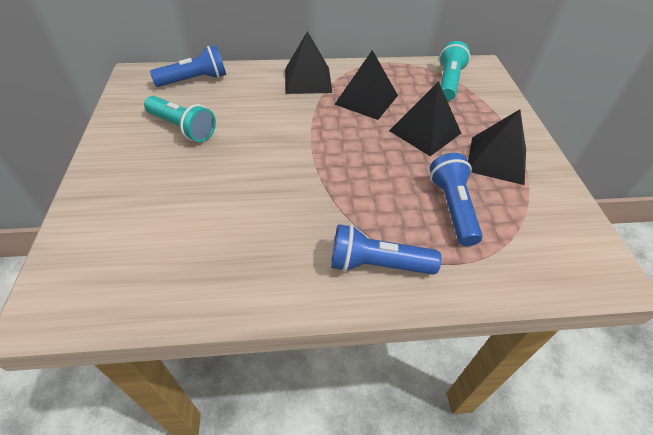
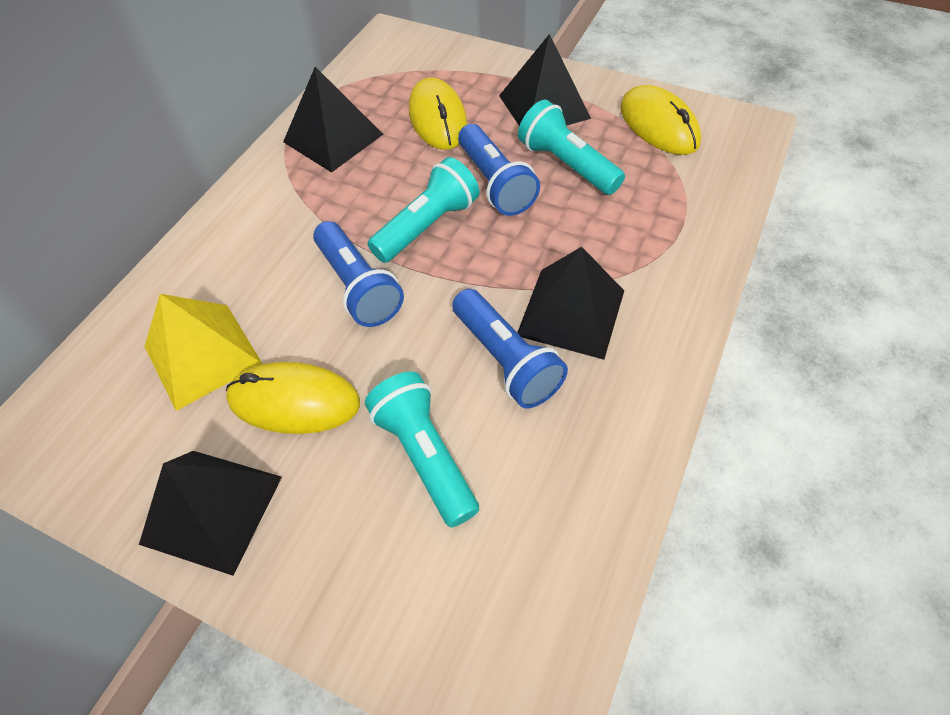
turquoise flashlight: [144,96,216,142] [439,41,470,101] = 2 -> [365,372,479,527] [367,157,480,263] [518,100,625,195] = 3
yellow mouse: none = 0 -> [226,362,360,434] [409,77,467,150] [620,85,701,155] = 3
yellow pyramid: none = 0 -> [144,294,263,411] = 1

